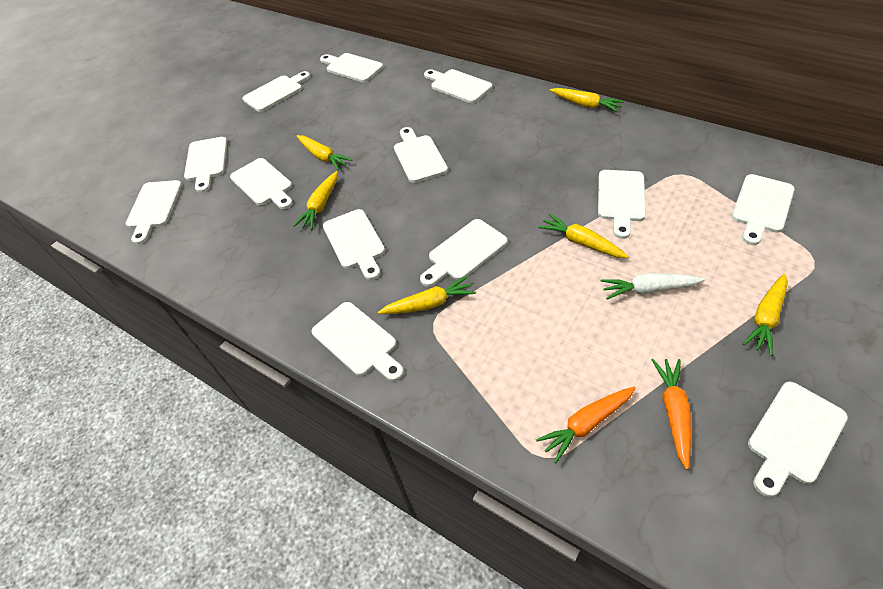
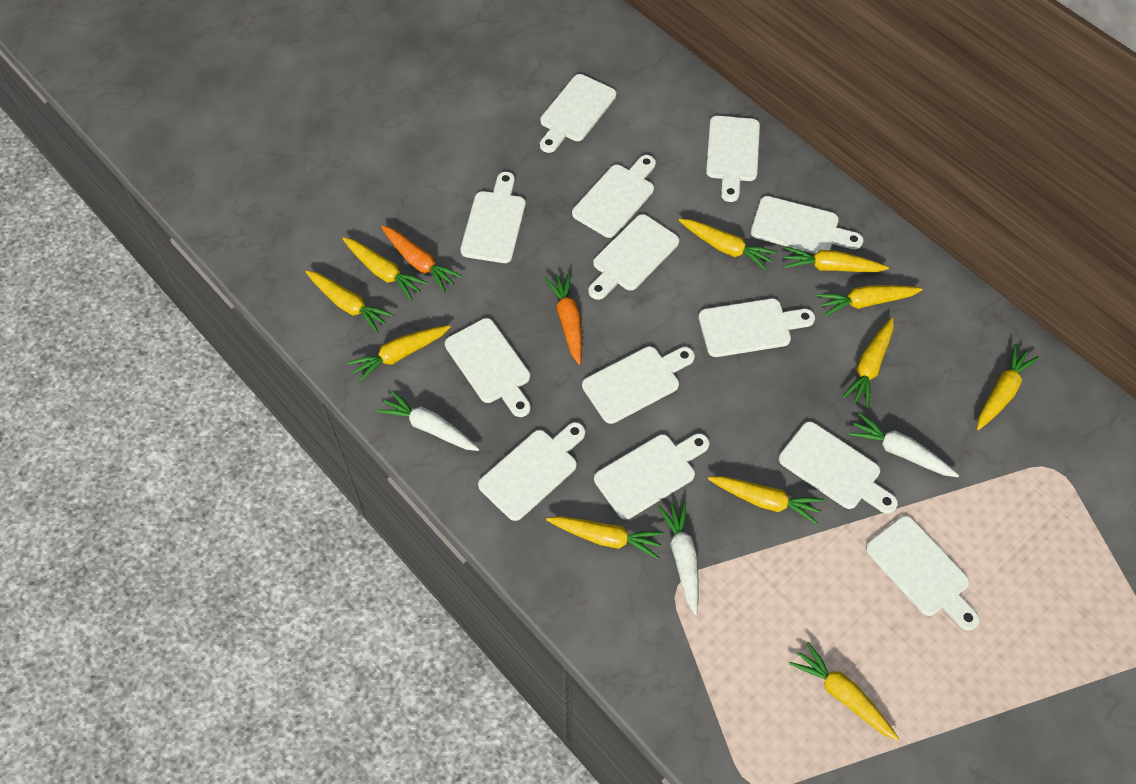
white carrot: [601,273,705,300] = 1 -> [377,390,479,451] [658,501,699,615] [848,413,959,477] = 3
yellow carrot: [293,171,338,230] [297,135,352,171] [378,276,476,314] [538,213,629,258] [550,88,624,112] [743,274,788,356] = 6 -> [306,271,394,333] [342,237,428,301] [347,325,451,383] [546,516,664,559] [679,219,777,271] [708,476,824,524] [783,247,889,272] [789,642,899,741] [817,285,923,317] [842,318,894,408] [977,344,1039,430] = 11

